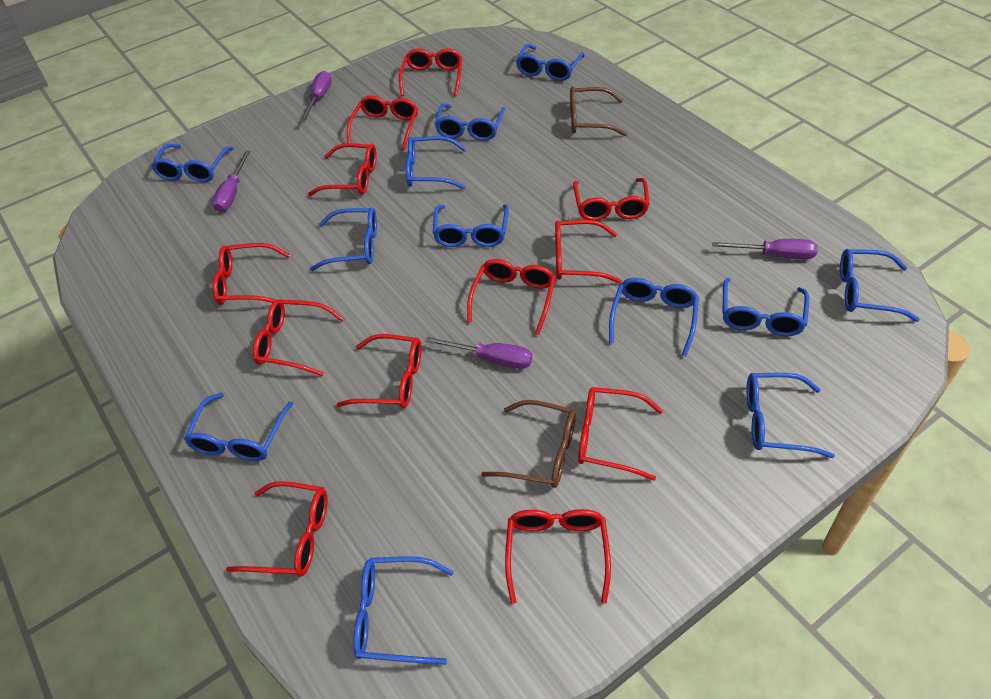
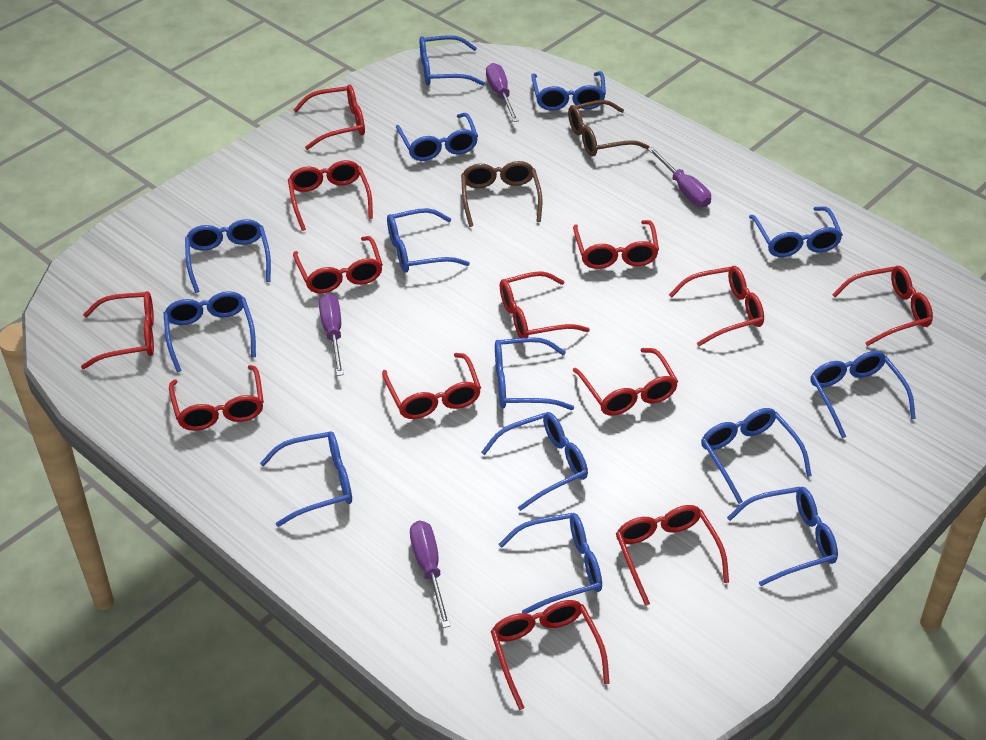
blue glasses: [151,144,234,182] [184,393,293,461] [310,207,377,271] [353,556,454,665] [406,136,466,189] [433,204,509,247] [435,103,505,141] [516,44,585,81] [609,278,699,357] [723,278,809,336] [746,373,835,458] [840,249,920,322] = 12 -> [163,291,256,372] [185,219,271,293] [260,431,352,527] [387,208,470,273] [396,113,478,161] [420,35,485,86] [481,412,588,511] [495,337,574,410] [498,513,602,614] [531,71,606,111] [701,408,812,504] [727,487,838,586] [749,206,843,257] [811,351,916,438] = 14
red glasses: [213,243,290,305] [226,481,328,577] [253,299,344,376] [308,143,377,196] [336,334,421,409] [347,95,418,151] [399,48,462,96] [467,259,556,335] [505,509,611,604] [555,220,622,284] [573,178,650,221] [578,387,663,481] = 12 -> [81,291,154,369] [169,365,264,431] [288,160,373,231] [293,84,365,150] [293,236,383,293] [382,353,481,419] [491,600,610,710] [500,271,590,338] [573,220,659,269] [573,348,678,415] [616,505,729,606] [669,266,764,346] [832,266,933,346] = 13

